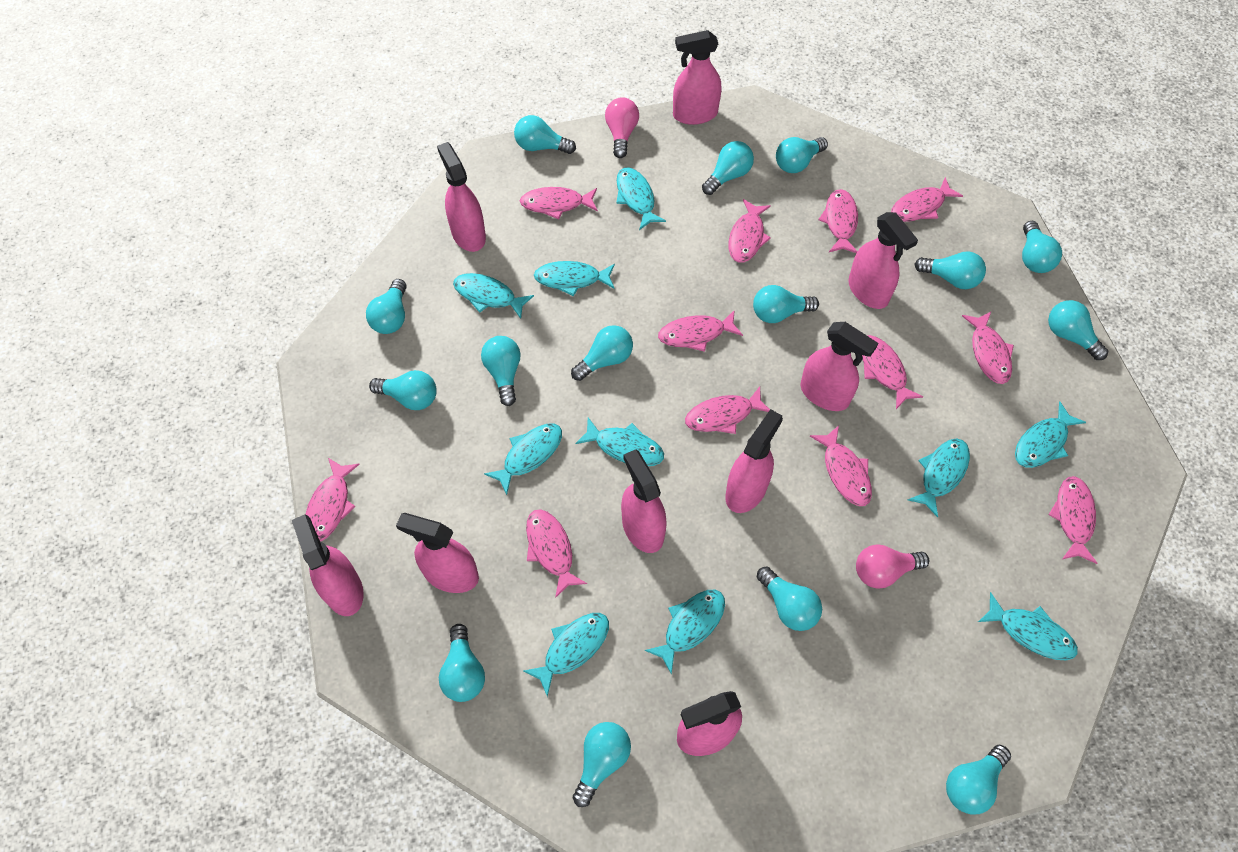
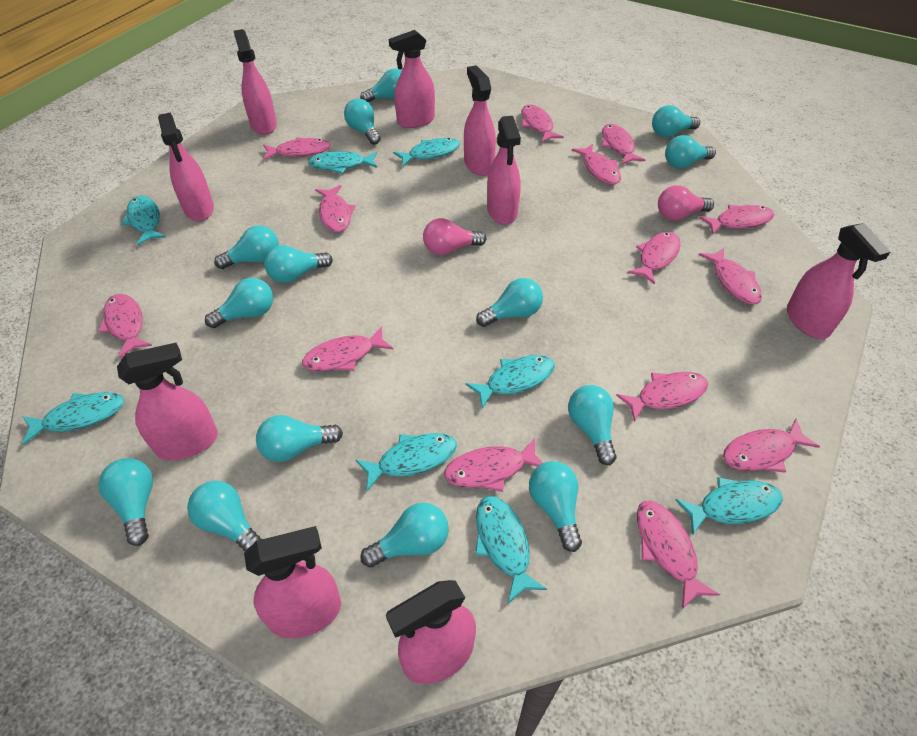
pink fish: [305,458,360,541] [520,187,598,219] [526,509,587,598] [658,310,743,352] [685,387,770,434] [729,199,771,263] [810,426,872,506] [818,189,858,253] [862,335,923,409] [891,177,963,222] [962,312,1014,384] [1049,476,1097,564] = 12 -> [98,294,152,358] [263,137,331,160] [302,326,393,371] [315,185,356,232] [444,438,543,492] [521,105,564,142] [571,144,621,185] [602,124,645,165] [616,372,708,422] [627,231,681,285] [637,501,720,609] [699,205,774,235] [699,248,762,304] [723,419,820,473] = 14
turquoise fish: [453,273,534,319] [484,424,562,495] [523,613,609,697] [534,261,615,296] [575,417,664,466] [616,168,666,230] [645,590,725,675] [908,439,970,517] [978,592,1078,660] [1015,402,1086,468] = 10 -> [22,392,124,445] [121,196,166,245] [308,151,377,174] [356,433,457,491] [393,138,460,166] [466,355,555,409] [475,496,547,603] [675,477,783,534] = 8
turquoise light bulb: [366,279,407,334] [369,370,437,410] [439,624,485,702] [481,336,521,406] [514,115,576,154] [571,325,633,381] [573,722,631,807] [702,141,754,195] [753,285,819,323] [757,566,822,631] [776,137,828,173] [915,251,986,289] [946,745,1011,815] [1022,221,1062,273] [1048,300,1108,360] = 15 -> [98,458,153,546] [187,481,262,551] [205,278,273,328] [214,225,279,269] [256,415,343,462] [264,245,333,283] [344,99,381,145] [360,68,402,102] [360,503,449,567] [476,278,543,327] [529,461,582,552] [568,385,617,465] [652,105,700,137] [665,135,716,169] = 14

